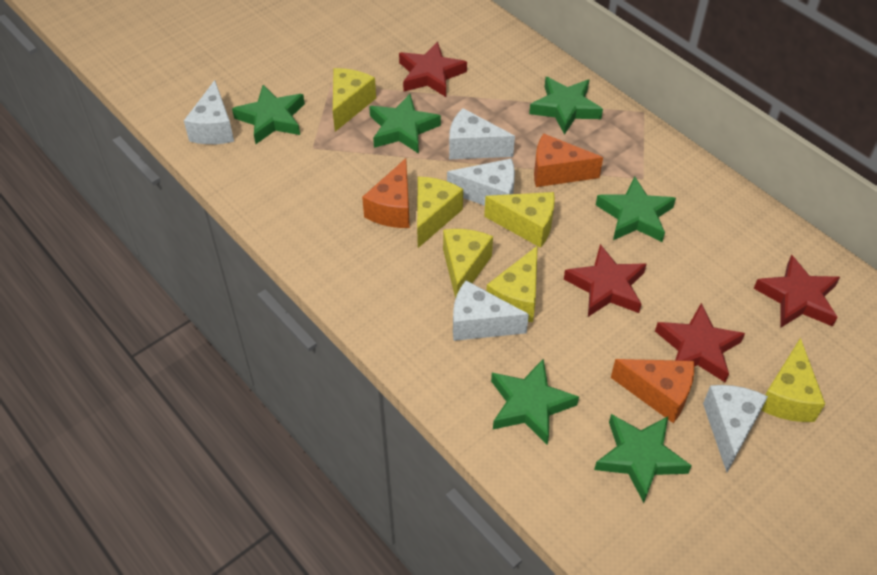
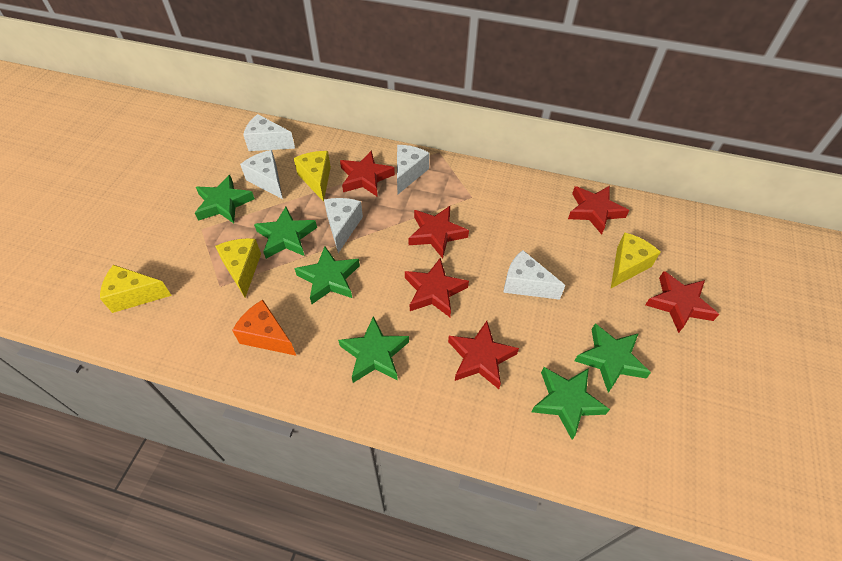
orange cheese: [362,158,410,228] [534,133,603,187] [611,359,694,423] = 3 -> [232,300,296,356] = 1
red star: [399,41,467,97] [564,244,647,317] [655,303,745,382] [754,255,840,327] = 4 -> [340,150,395,197] [405,258,469,317] [409,206,469,258] [448,321,519,389] [568,186,629,235] [645,271,719,333] = 6
yellow cheese: [333,68,376,132] [417,177,463,248] [443,229,493,299] [484,192,555,248] [486,245,538,322] [761,338,825,422] = 6 -> [100,265,172,313] [215,238,261,297] [294,151,331,202] [611,233,660,288] = 4

